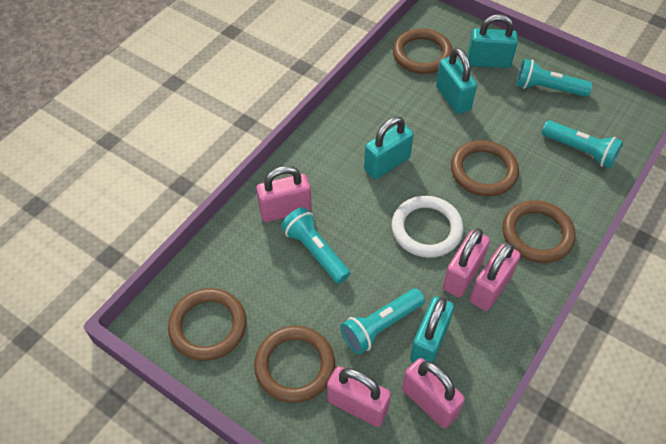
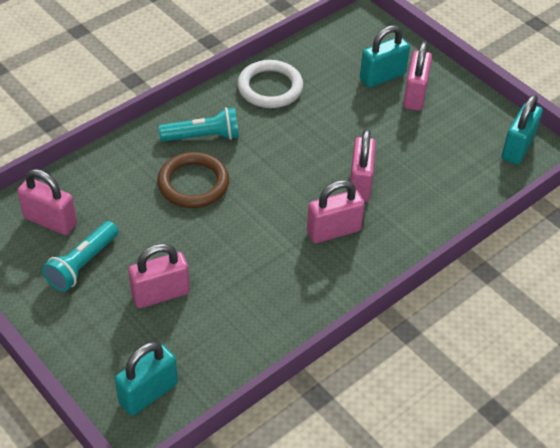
brown ring: [168,288,247,361] [254,326,335,403] [393,28,453,74] [451,140,519,196] [502,200,576,263] = 5 -> [157,152,229,208] = 1
turquoise flashlight: [281,207,350,284] [340,288,425,354] [516,59,592,97] [542,120,623,169] = 4 -> [42,221,118,292] [159,107,239,142] = 2
turquoise padlock: [364,117,414,179] [410,297,454,363] [436,48,477,114] [467,14,518,68] = 4 -> [115,342,178,416] [360,25,410,88] [502,95,543,165] = 3

